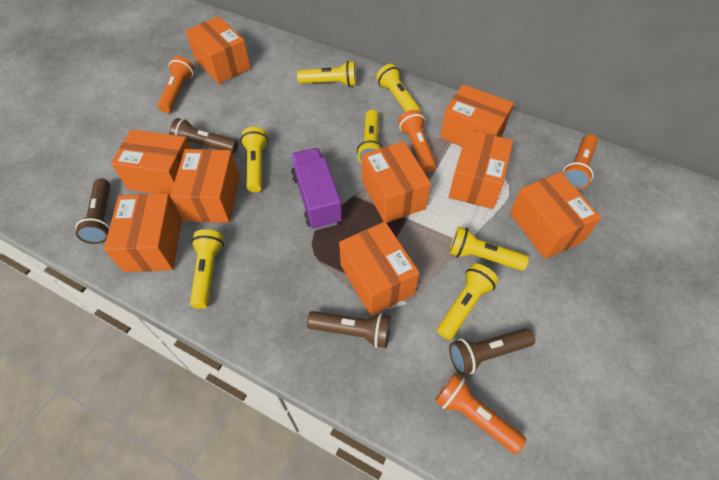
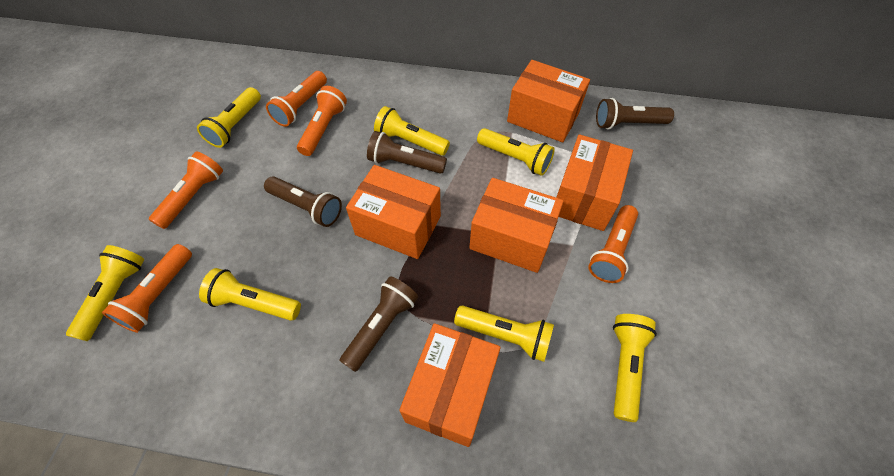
orange box: [104,193,182,272] [111,129,191,195] [170,149,240,223] [185,16,251,84] [339,222,420,316] [362,141,431,223] [440,84,514,146] [449,130,513,209] [510,172,601,259] = 9 -> [346,165,441,259] [399,323,501,447] [469,178,564,273] [507,60,590,142] [556,135,633,231] = 5
orange flashlight: [158,56,194,113] [398,110,436,172] [435,373,526,454] [563,134,598,189] = 4 -> [102,244,192,333] [149,151,223,229] [266,71,327,127] [297,86,347,156] [588,205,638,283] = 5
purple truck: [291,148,342,230] = 1 -> none = 0

